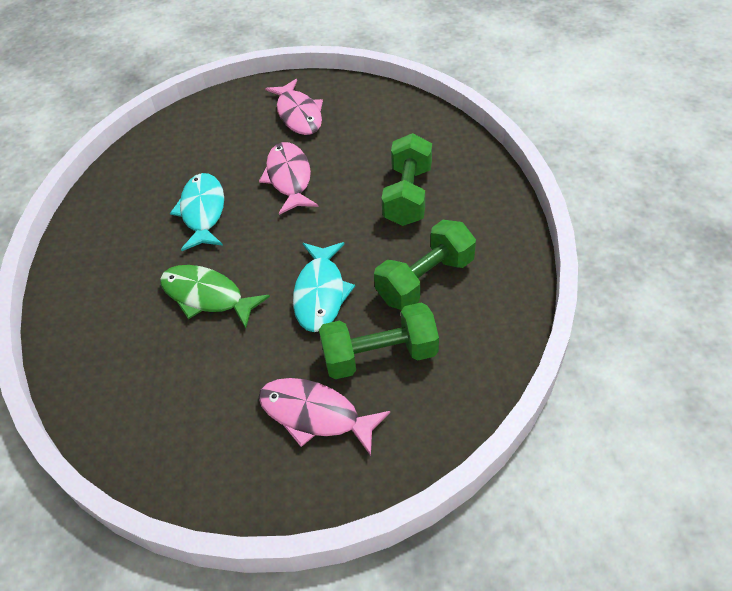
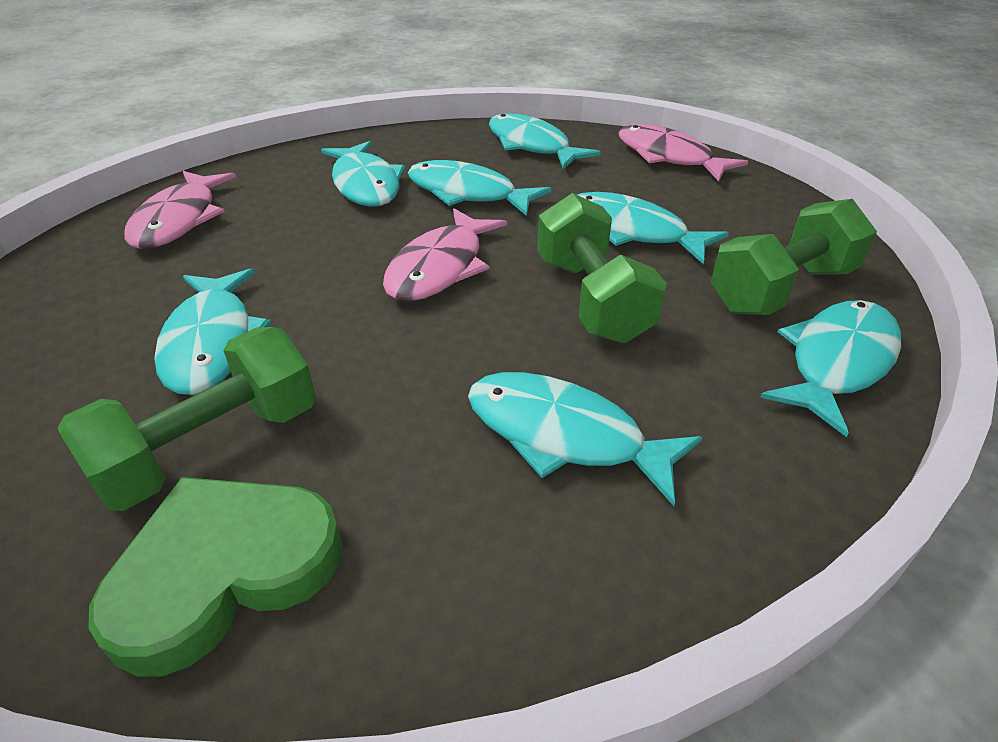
green fish: [160,265,270,329] = 1 -> none = 0
green heart: none = 0 -> [88,477,342,676] = 1
turquoise fish: [170,173,224,251] [293,242,355,332] = 2 -> [154,268,271,395] [321,141,405,207] [408,160,551,216] [468,372,702,506] [489,113,601,169] [577,192,729,264] [760,300,901,437] = 7

